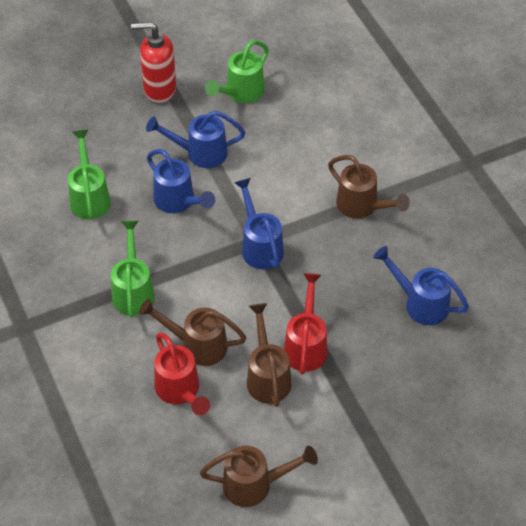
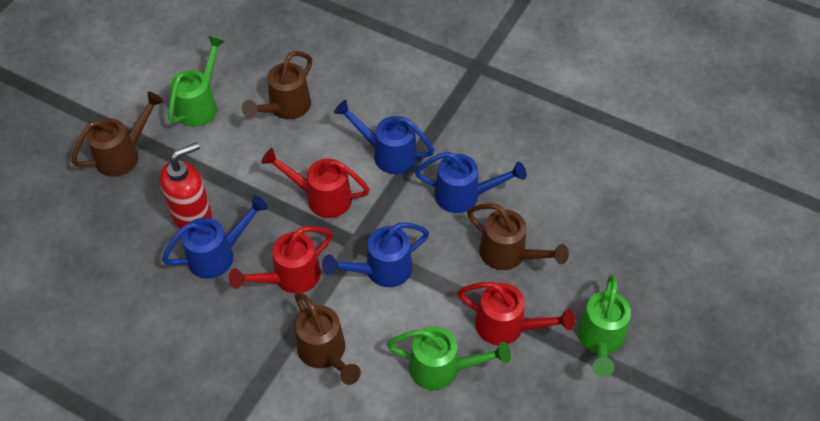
red watering can: [154,333,210,415] [284,273,328,375] = 2 -> [229,226,333,294] [261,148,370,218] [457,282,575,345] = 3

